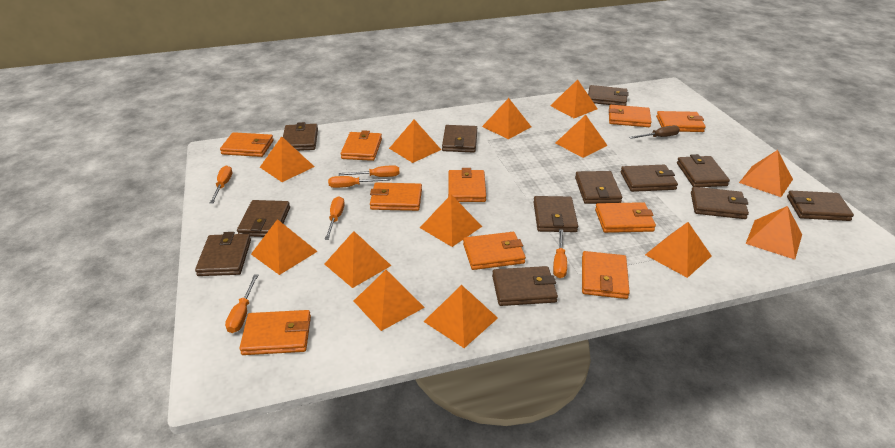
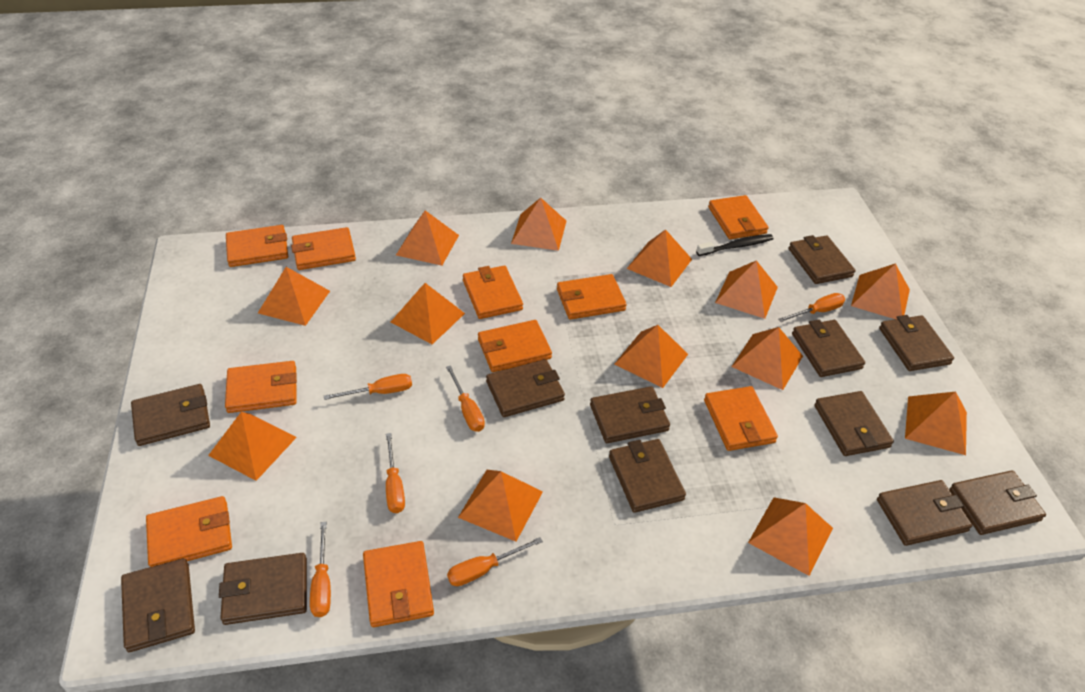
black toothbrush: none = 0 -> [696,234,773,256] = 1
brown screwdriver: [629,125,680,139] = 1 -> none = 0

